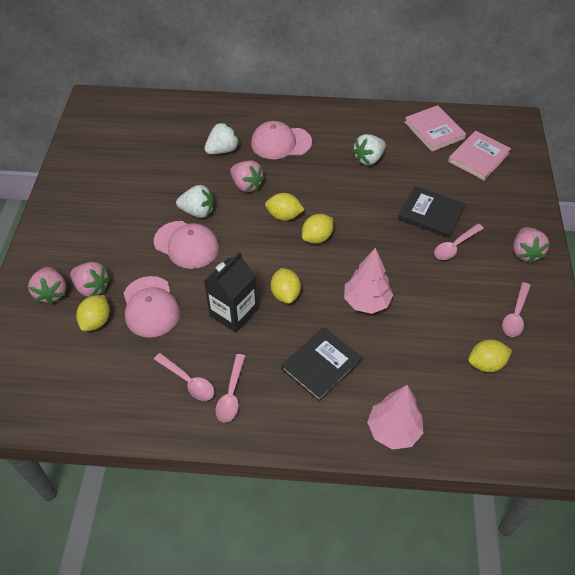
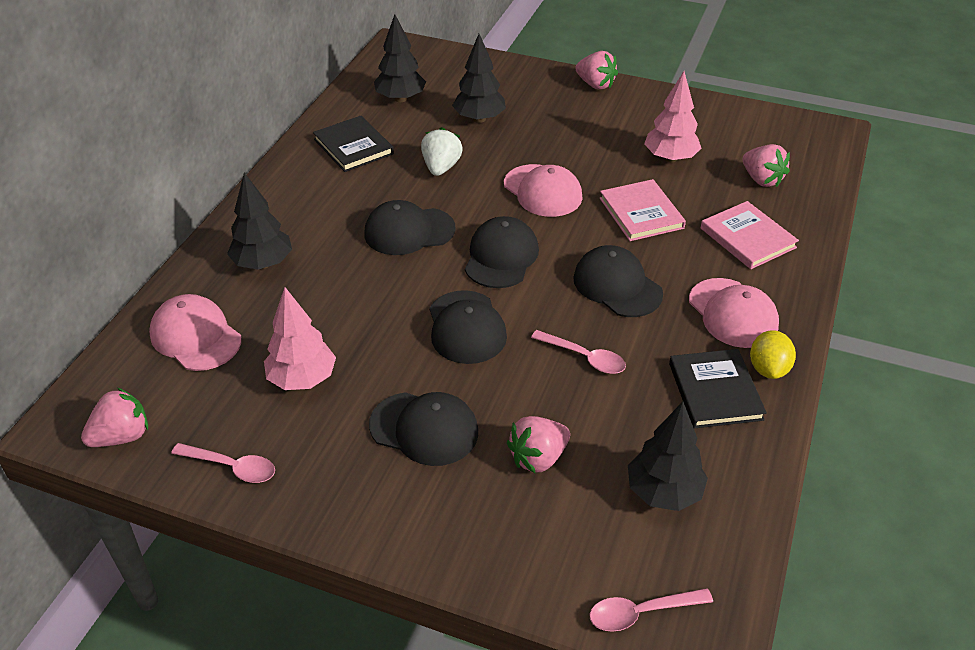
black cap: none = 0 -> [364,200,456,255] [369,392,478,466] [429,290,507,364] [465,216,539,288] [573,245,663,317] = 5
black carton: [204,252,258,333] = 1 -> none = 0
black tree: none = 0 -> [227,173,292,270] [374,14,426,102] [452,34,506,123] [628,402,708,511] = 4
pink spoon: [154,353,215,401] [215,354,245,422] [434,224,484,260] [502,282,531,337] = 4 -> [171,443,275,483] [531,330,626,374] [589,588,713,632] = 3
white strawberry: [176,185,214,218] [205,122,239,154] [352,134,386,165] = 3 -> [421,127,463,176] = 1
yellow lemon: [76,295,110,331] [265,193,305,221] [271,268,301,304] [302,214,333,244] [468,340,512,372] = 5 -> [750,330,796,379] = 1

